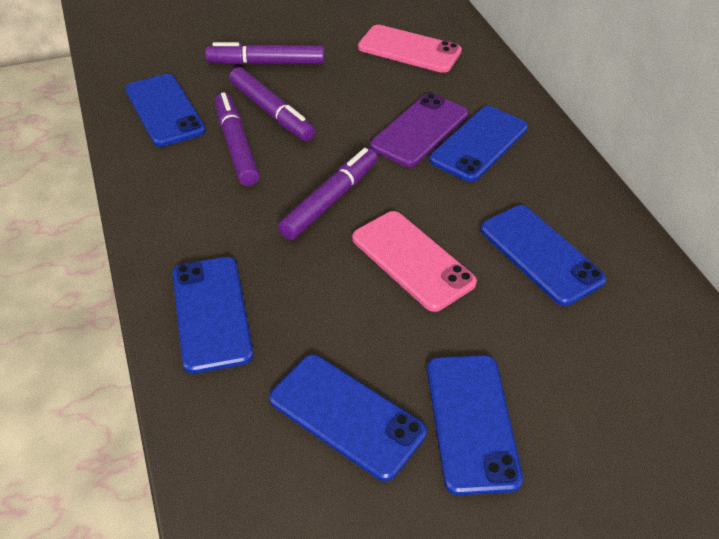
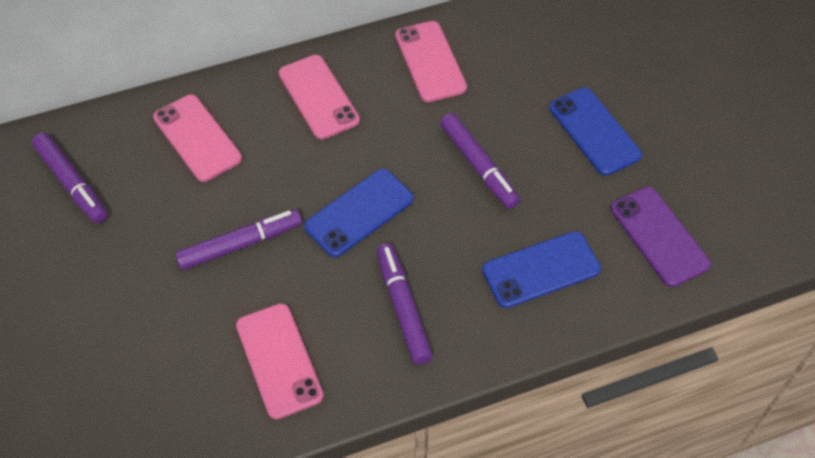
blue phone: [125,74,206,147] [172,257,253,374] [270,355,427,481] [427,355,523,495] [430,106,528,182] [481,205,607,306] = 6 -> [304,169,414,257] [482,231,601,308] [549,87,642,176] = 3
pink phone: [352,211,477,312] [358,25,462,73] = 2 -> [153,94,242,182] [236,303,324,419] [278,55,360,139] [395,21,467,102] = 4

